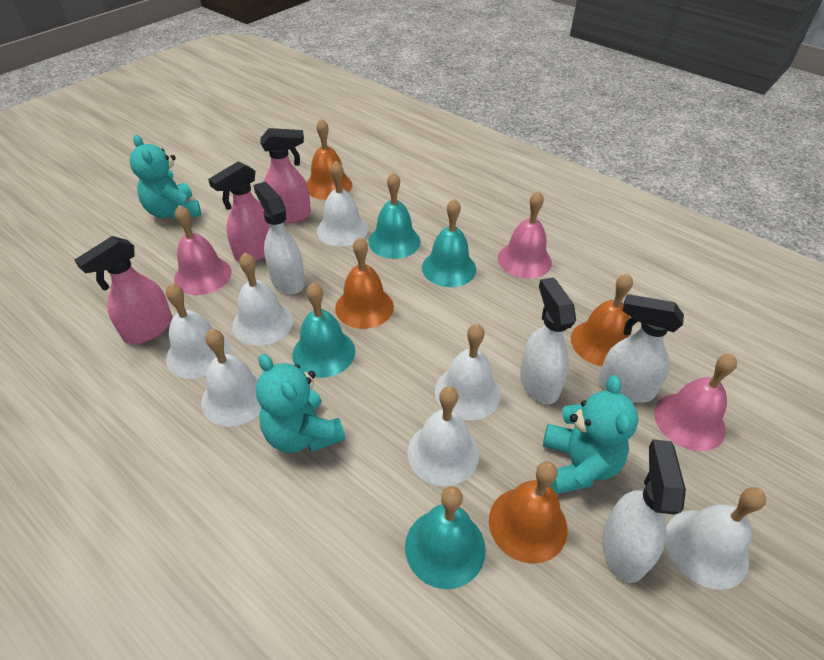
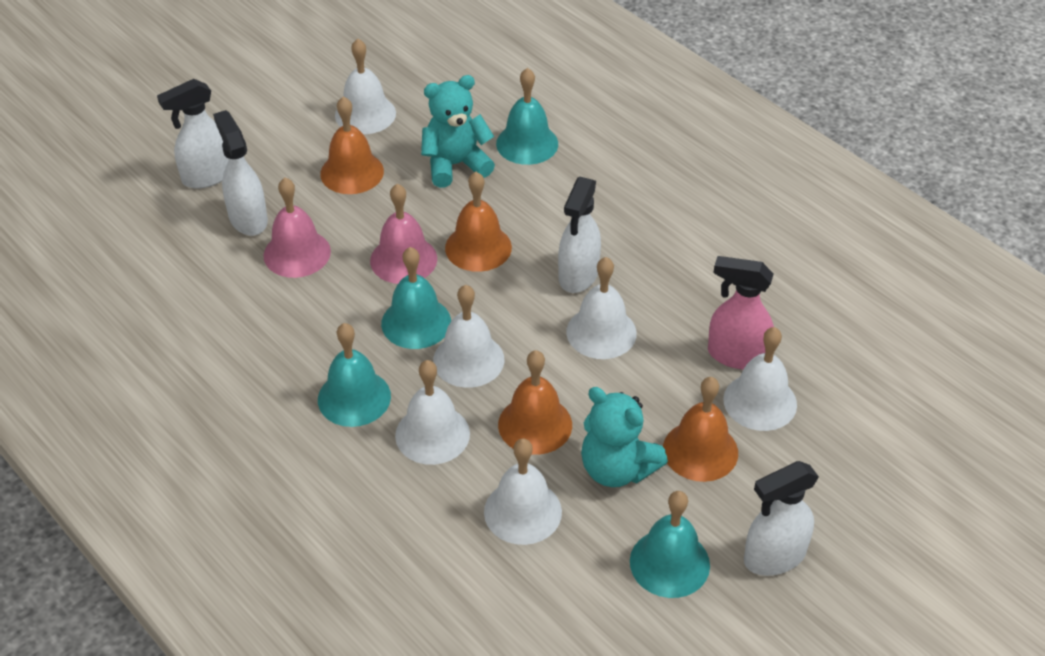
pink bell: [174,205,231,295] [498,191,552,279] [654,354,737,451] = 3 -> [264,178,331,278] [370,184,437,284] = 2
pink spray bottle: [75,236,172,344] [208,161,270,261] [260,128,311,223] = 3 -> [708,256,774,369] = 1
turquoise teddy bear: [129,135,201,220] [256,354,346,453] [543,375,638,494] = 3 -> [421,75,495,188] [581,387,668,487] = 2
white bell: [166,283,231,379] [201,329,262,427] [232,253,293,346] [317,161,368,246] [407,387,479,486] [435,324,501,420] [665,487,766,590] = 7 -> [335,39,396,134] [395,360,470,465] [433,285,504,388] [484,438,562,545] [566,257,637,359] [723,327,797,431] = 6

